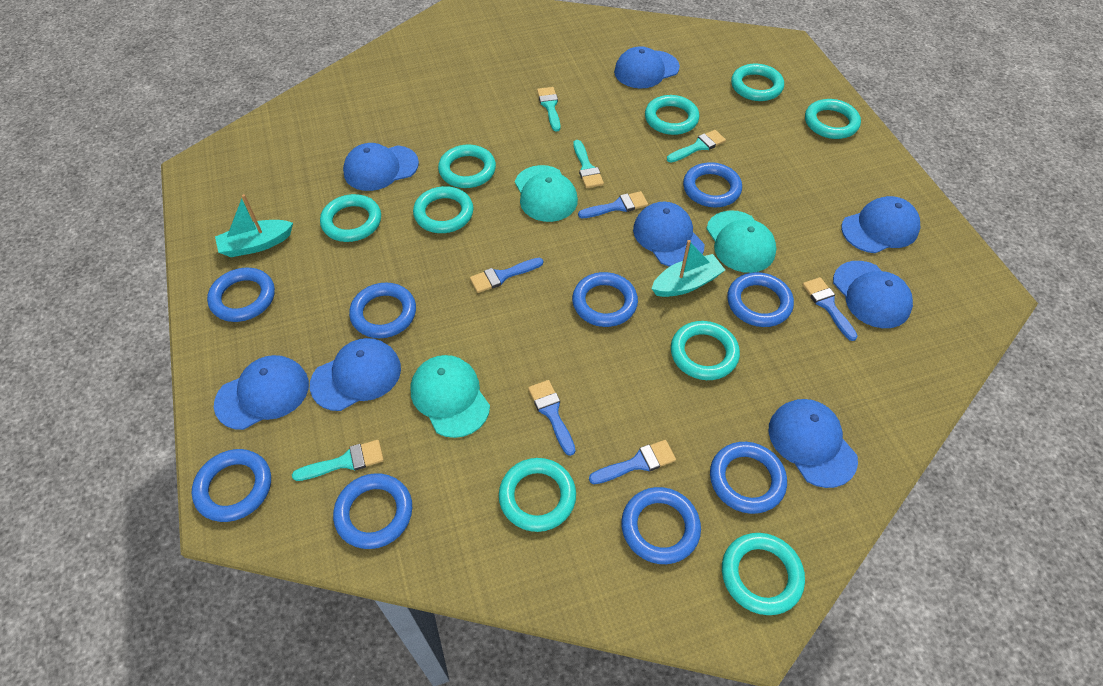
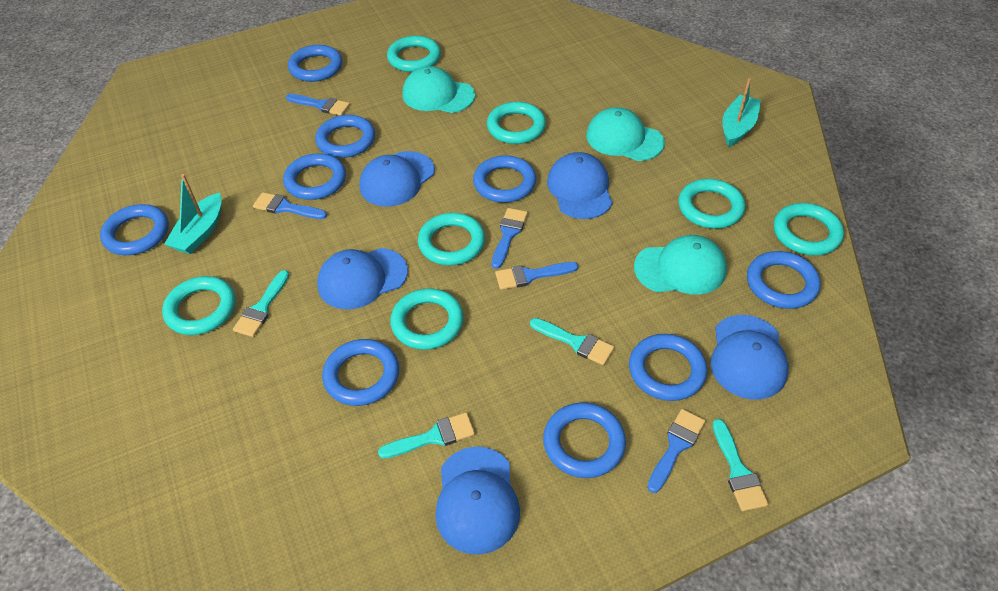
blue cap: [214,355,309,430] [310,338,401,411] [343,143,419,191] [614,46,680,88] [633,202,704,267] [769,399,858,488] [833,261,913,328] [841,196,920,253] = 8 -> [317,248,408,309] [359,151,435,206] [435,447,520,554] [547,152,613,219] [710,315,789,400] = 5
turquoise ring: [320,194,381,242] [413,186,473,233] [438,145,496,188] [499,458,576,532] [645,95,699,135] [671,321,740,380] [722,533,805,615] [731,64,784,101] [805,99,861,139] = 9 -> [162,276,236,335] [387,36,441,72] [390,288,464,350] [418,213,485,265] [487,102,546,144] [678,179,745,229] [774,203,844,256] = 7

